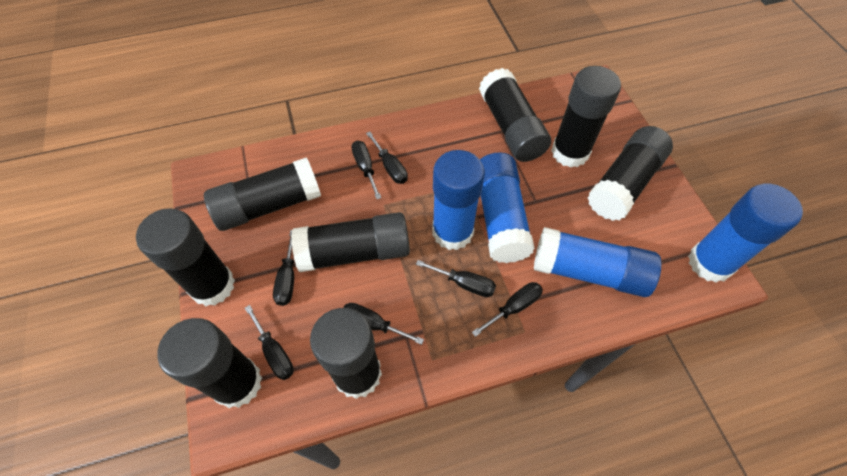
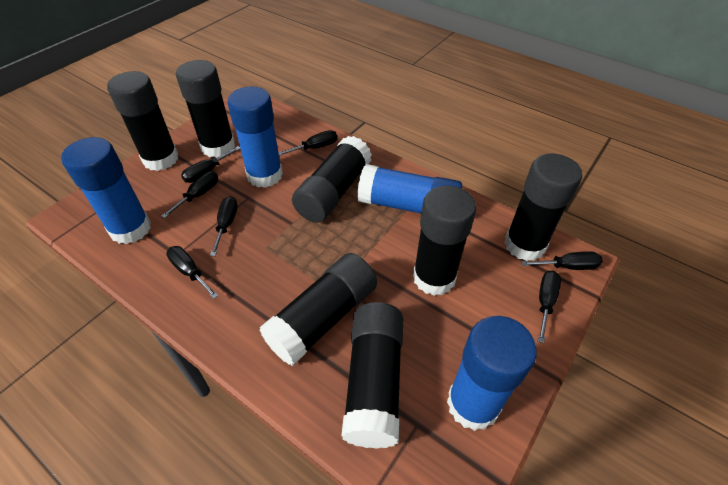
black glue stick: [136,208,235,306] [157,318,262,408] [204,157,321,231] [291,212,410,272] [310,308,382,399] [479,68,551,162] [551,66,621,168] [588,126,673,221] = 8 -> [107,71,178,171] [176,60,235,158] [260,253,377,366] [292,136,372,223] [341,302,403,449] [413,186,476,296] [504,154,582,261] = 7

